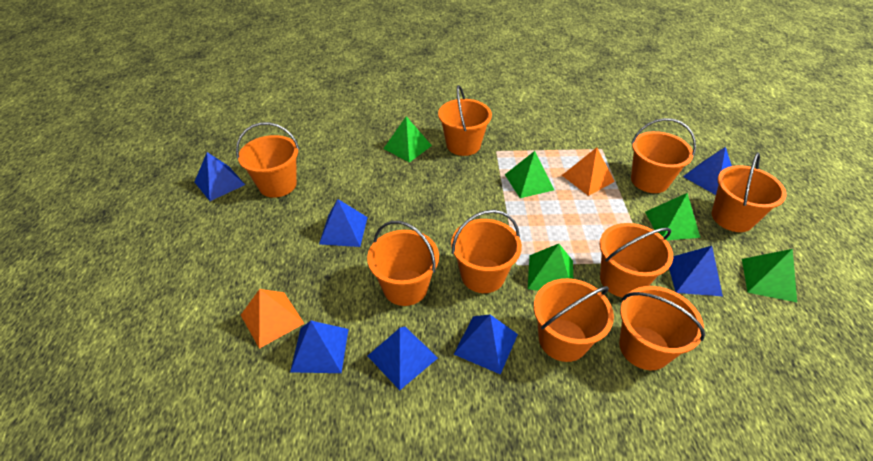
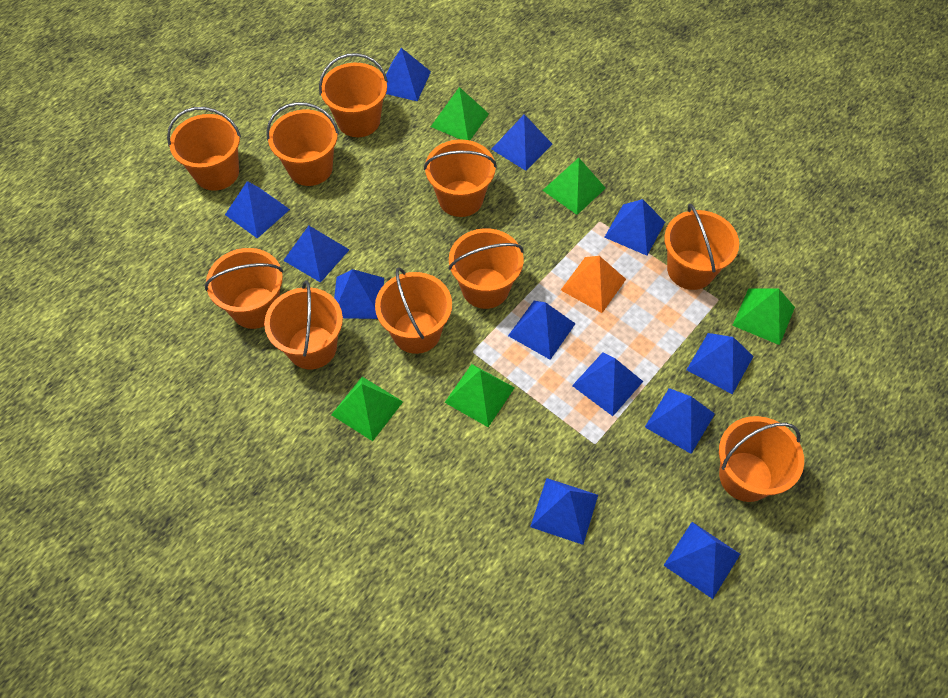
blue pyramid: [195,152,245,201] [290,321,349,373] [319,199,368,247] [368,327,438,390] [454,315,518,375] [669,246,723,296] [683,147,732,195] = 7 -> [225,181,290,238] [283,226,349,283] [334,269,384,319] [386,48,431,101] [491,114,553,171] [508,301,576,360] [530,478,598,545] [572,352,643,416] [604,199,665,256] [645,388,715,454] [664,522,740,599] [687,333,754,394] = 12
orange bucket: [236,122,299,198] [367,221,439,306] [438,85,492,156] [451,210,522,293] [534,278,614,362] [600,223,673,298] [619,286,705,370] [631,118,696,193] [711,152,787,232] = 9 -> [167,107,241,191] [204,248,284,329] [264,280,343,369] [266,102,339,186] [319,53,388,137] [375,267,452,354] [424,139,497,217] [448,228,524,309] [664,204,739,290] [719,416,804,502] = 10
orange pyramid: [241,289,305,349] [562,147,615,196] = 2 -> [561,256,626,313] = 1

